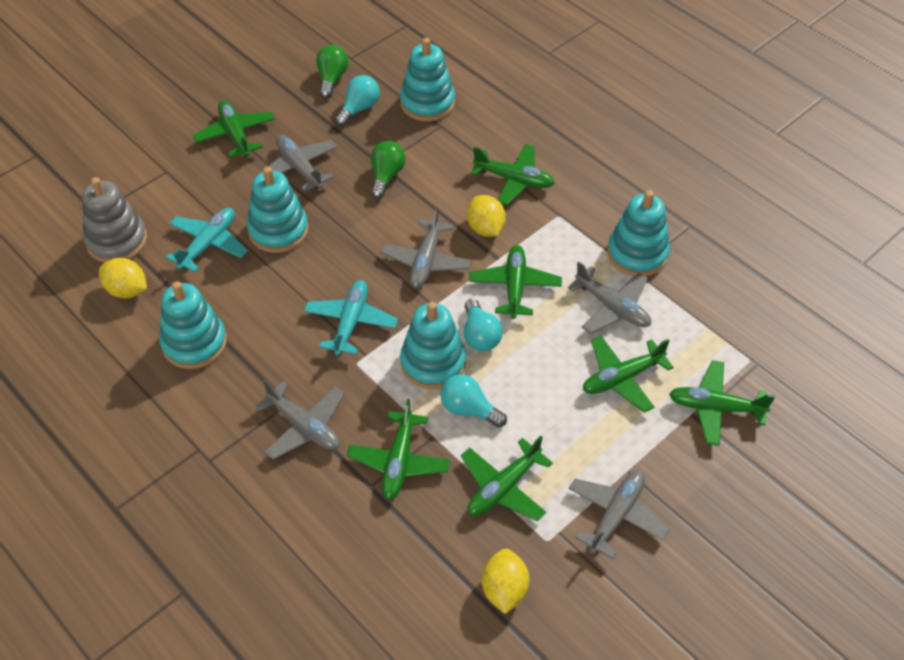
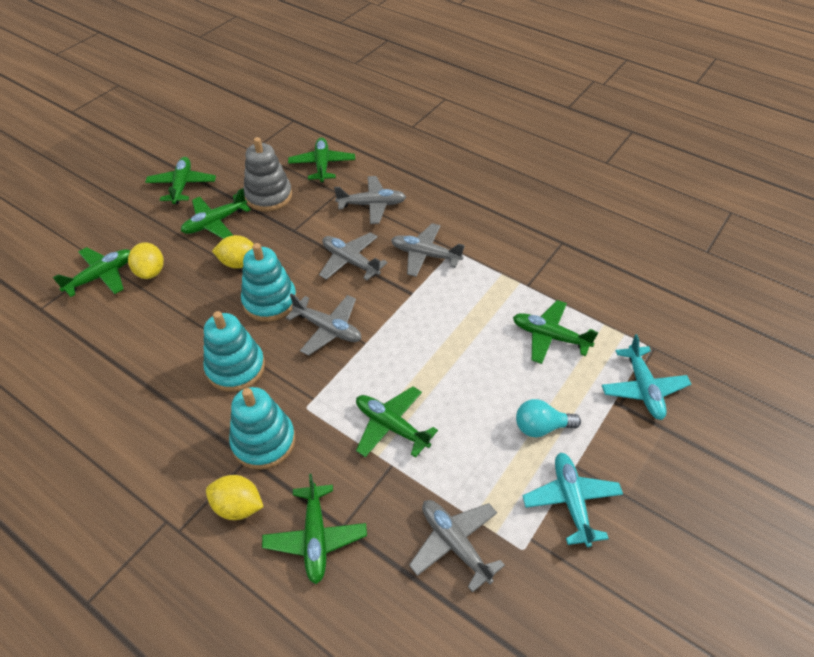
green light bulb: [316,45,349,98] [371,141,405,199] = 2 -> none = 0
turquoise light bulb: [335,75,380,126] [441,374,507,428] [464,299,503,351] = 3 -> [516,399,581,437] = 1
turquoise stacking toy: [159,281,227,369] [247,167,308,253] [400,38,455,121] [400,302,466,389] [607,190,670,276] = 5 -> [203,311,265,392] [229,387,295,470] [241,243,297,322] = 3

